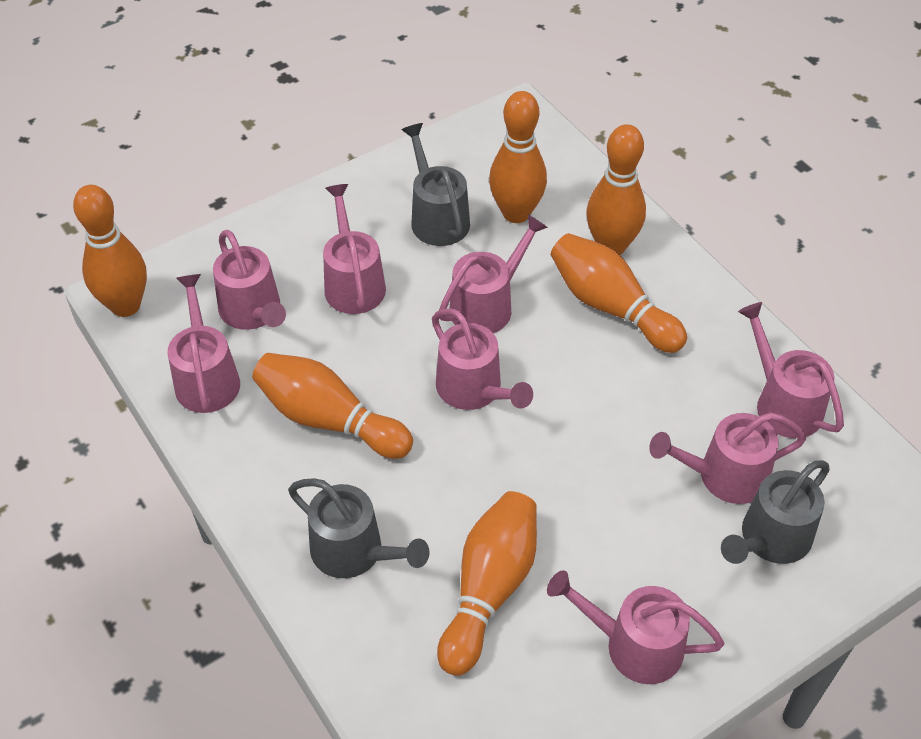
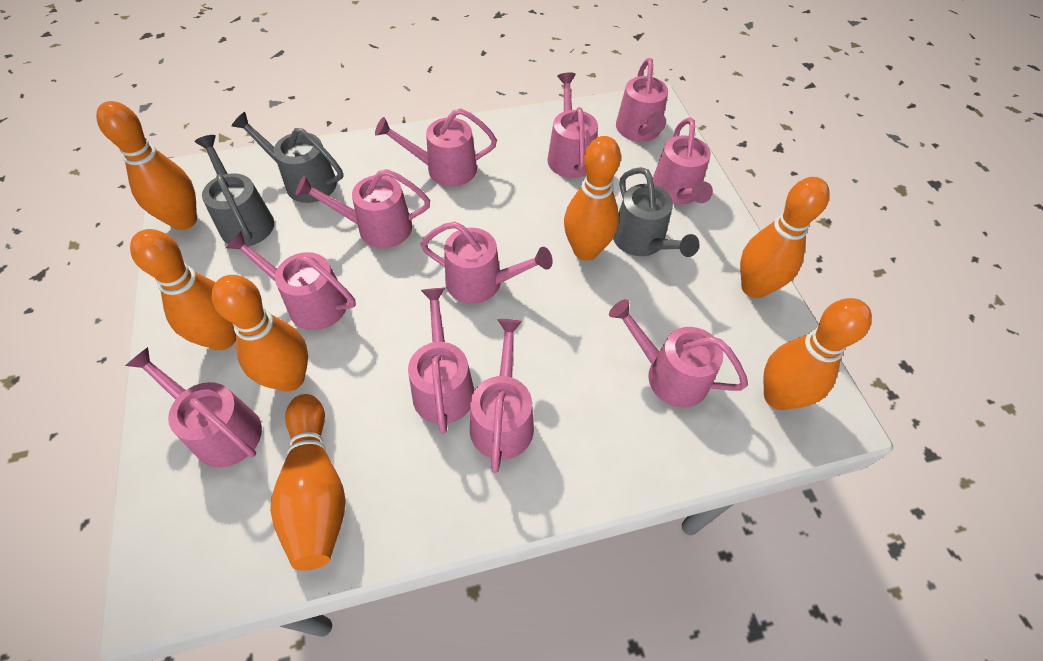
orange bowling pin: [73,185,147,317] [252,353,413,459] [437,491,537,676] [489,91,547,223] [551,233,687,353] [586,124,646,255] = 6 -> [96,101,197,230] [130,229,236,350] [212,275,308,392] [270,394,346,570] [564,136,621,261] [740,177,830,298] [763,298,872,410] = 7
pink watering can: [168,274,240,413] [213,230,286,330] [323,184,386,314] [432,308,533,410] [439,215,548,333] [547,570,724,684] [649,412,806,504] [738,302,844,438] = 8 -> [125,347,262,468] [226,231,356,330] [296,169,430,248] [375,108,497,187] [408,288,474,434] [421,222,553,304] [470,319,534,473] [548,72,598,178] [609,299,748,407] [616,58,668,142] [653,117,713,205] = 11

